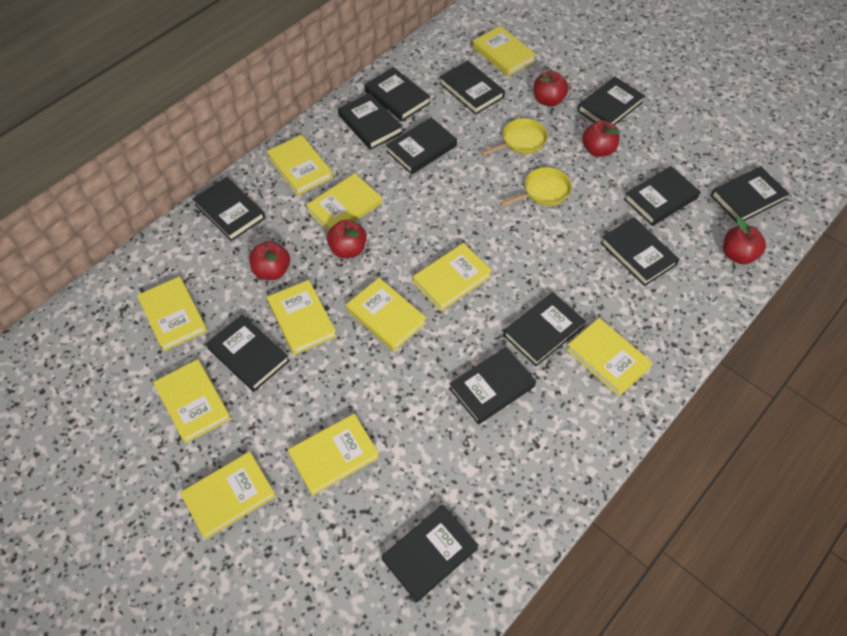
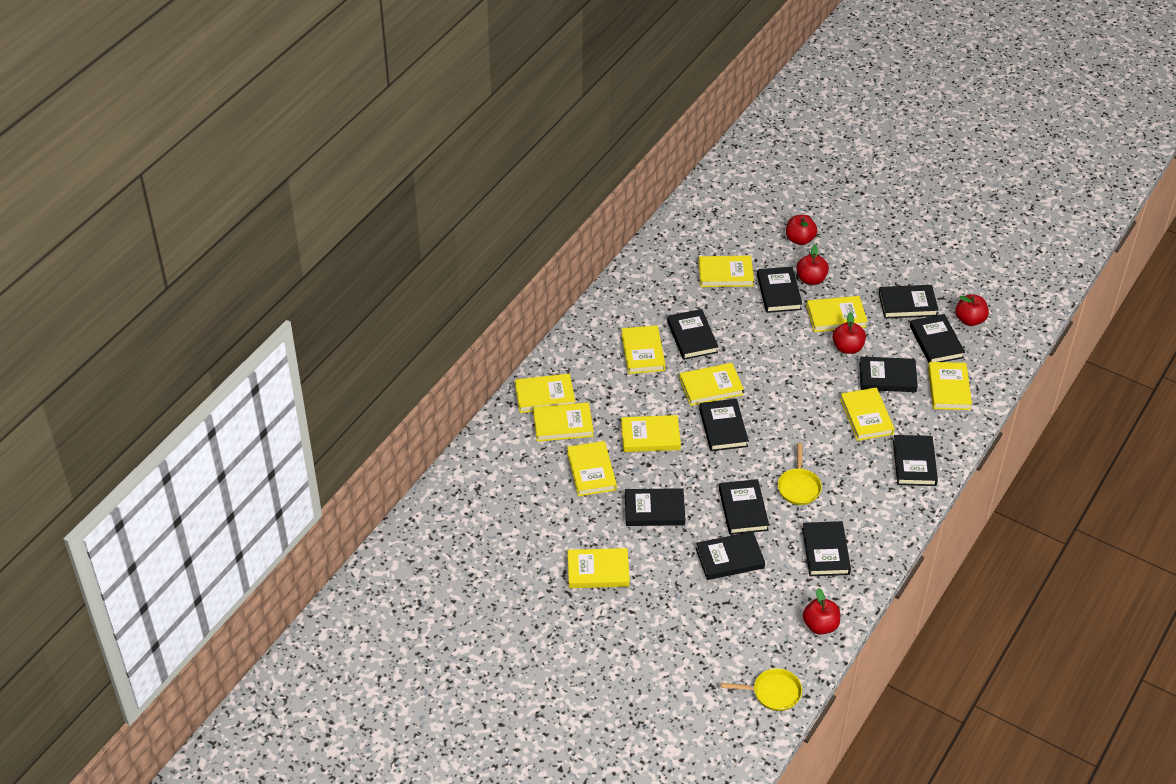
black book: [192,177,265,241] [206,314,290,392] [338,93,403,150] [365,67,430,121] [382,505,479,602] [386,117,457,175] [439,61,505,115] [449,347,536,425] [503,292,586,366] [577,77,645,125] [600,217,679,286] [624,166,700,226] [711,166,789,224] = 13 -> [625,488,685,526] [667,309,718,360] [696,531,765,580] [699,399,749,451] [719,479,769,535] [757,267,802,313] [802,521,851,576] [859,357,918,392] [879,285,939,319] [893,435,938,486] [910,314,965,363] = 11

